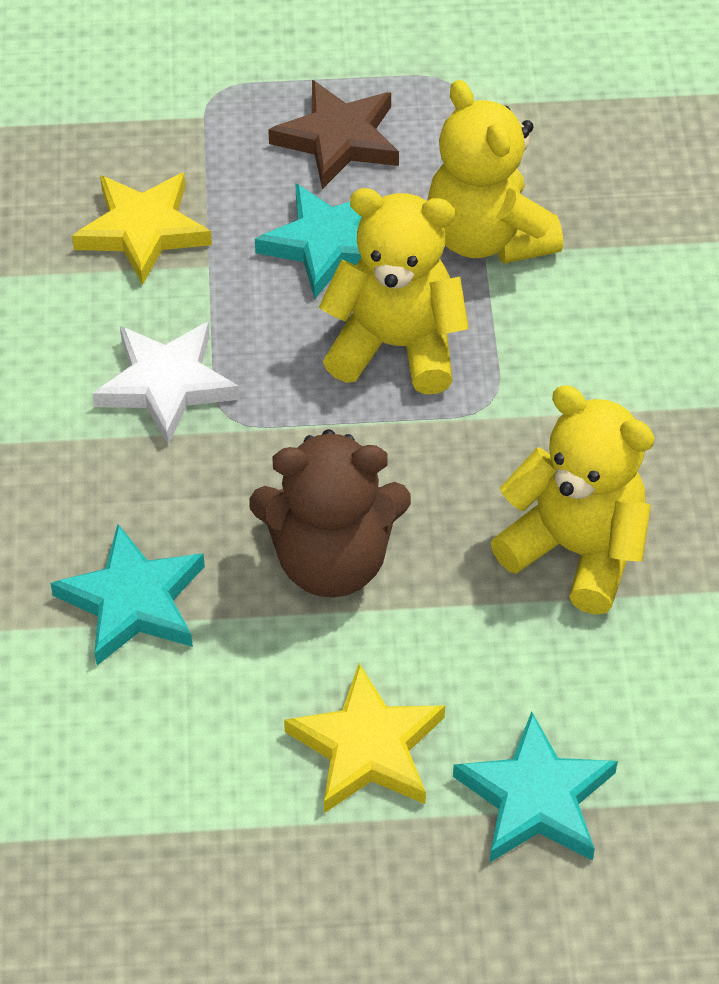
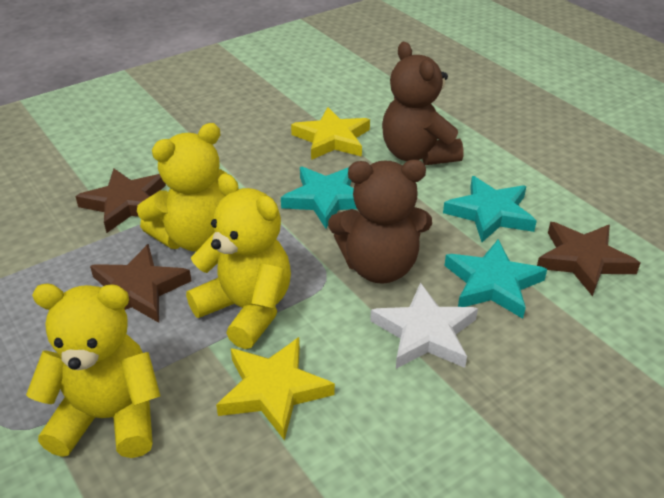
brown star: [268,80,399,189] = 1 -> [75,168,166,233] [90,244,192,323] [537,222,640,296] = 3
brown teddy bear: [249,429,411,597] = 1 -> [328,160,432,284] [382,42,464,165] = 2

